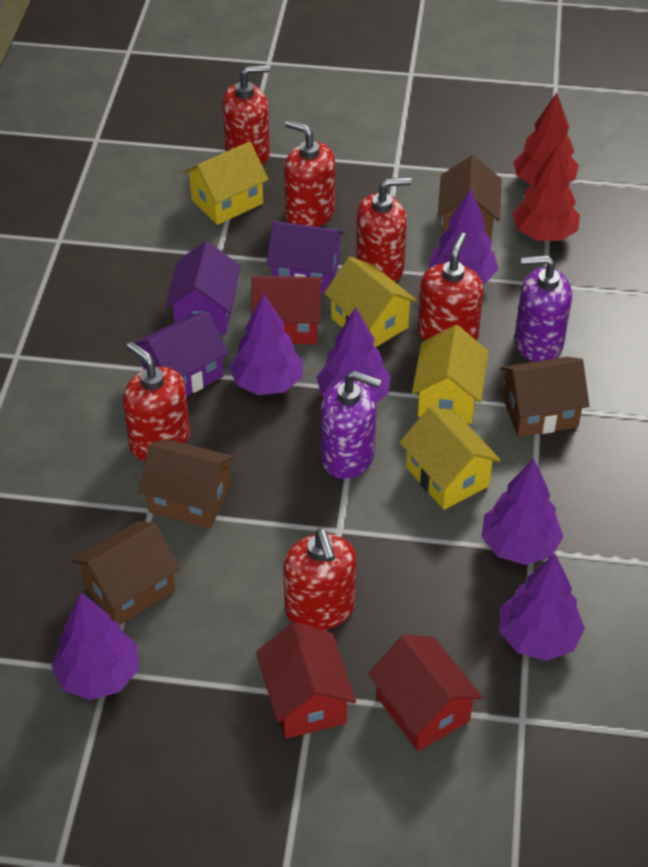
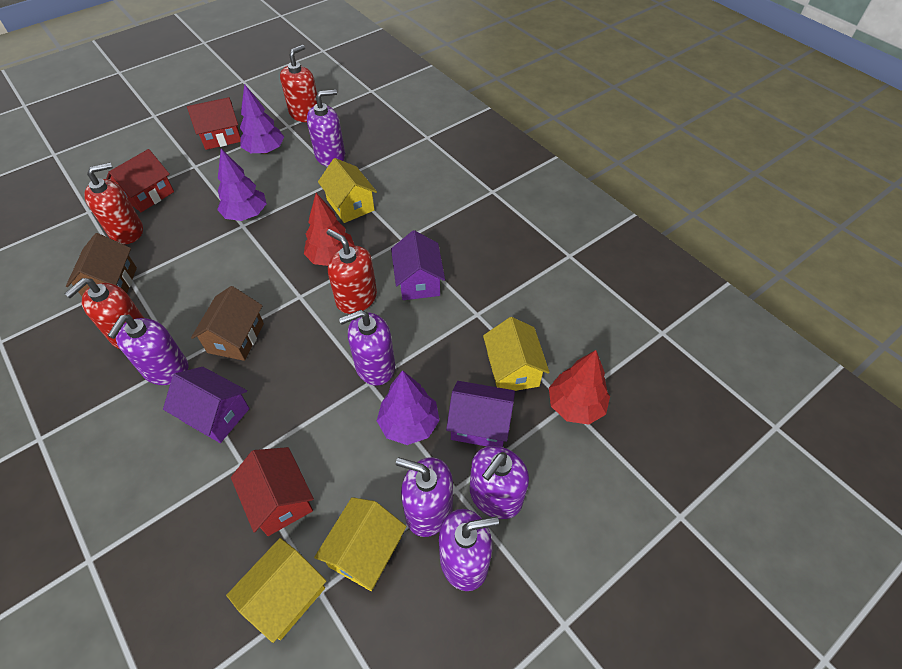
brown house: [72,521,180,625] [139,439,235,529] [437,155,502,239] [500,357,590,437] = 4 -> [66,233,137,296] [191,286,264,361] = 2
purple soap dispenser: [321,371,382,479] [515,255,572,362] = 2 -> [107,315,189,385] [307,89,345,166] [339,310,395,386] [396,457,453,537] [439,509,499,591] [470,446,529,519] = 6
purple tree: [51,592,139,700] [229,293,303,395] [316,307,391,403] [428,188,498,284] [481,459,563,565] [499,554,585,661] = 6 -> [217,149,267,221] [240,84,284,154] [377,370,440,445] = 3
red soap dispenser: [123,342,190,461] [222,65,270,166] [283,529,357,630] [284,120,335,227] [356,177,412,282] [418,232,484,341] = 6 -> [65,278,144,349] [85,163,143,244] [280,45,317,122] [327,229,377,314] = 4

